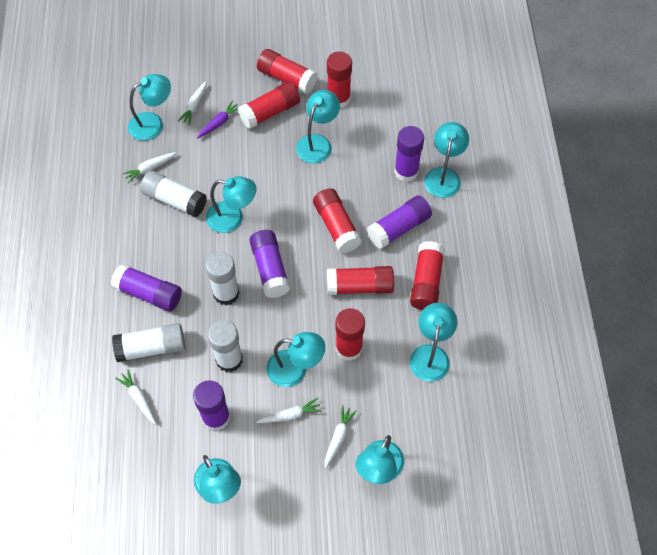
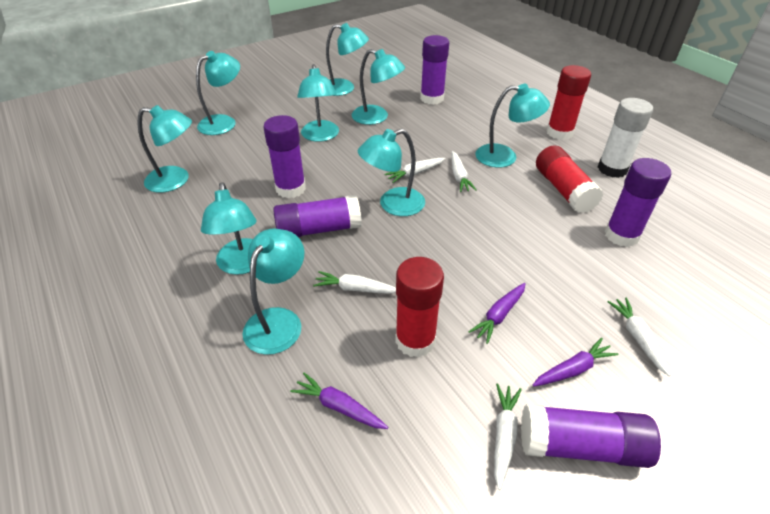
purple carrot: [197,101,238,139] = 1 -> [290,373,388,429] [468,283,526,344] [532,338,619,387] = 3
red glue stick: [238,82,300,129] [257,49,318,94] [313,188,362,253] [327,52,352,108] [327,266,394,295] [335,308,365,361] [410,241,445,310] = 7 -> [395,257,444,358] [536,145,603,213] [546,65,591,140] = 3
turquoise lamp: [128,74,171,141] [194,455,241,504] [206,176,257,233] [266,332,325,387] [296,90,340,163] [356,435,404,484] [410,303,458,382] [424,122,469,198] = 8 -> [137,105,192,193] [196,51,240,135] [201,182,257,275] [242,228,304,355] [297,64,339,142] [326,23,369,96] [352,49,405,125] [358,129,425,216] [475,84,550,168] = 9
white glue stick: [112,323,185,362] [140,171,207,217] [205,252,239,305] [208,320,243,372] = 4 -> [598,98,653,178] = 1

